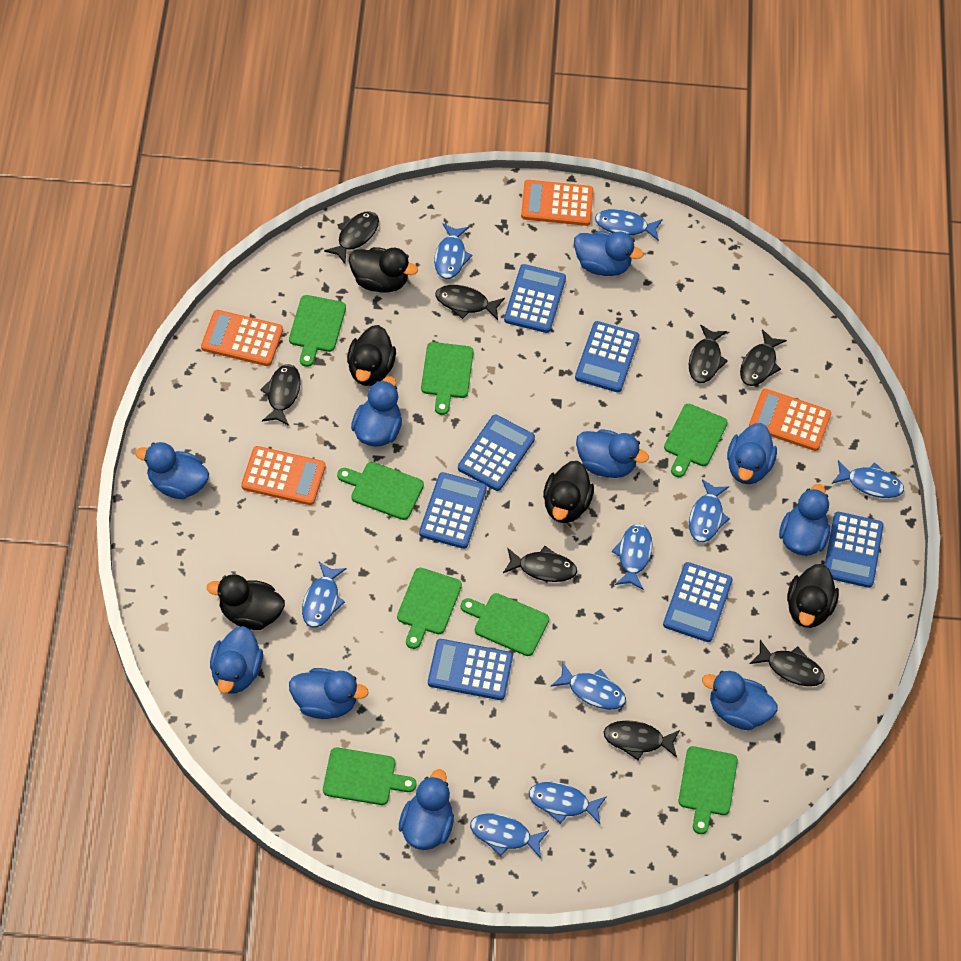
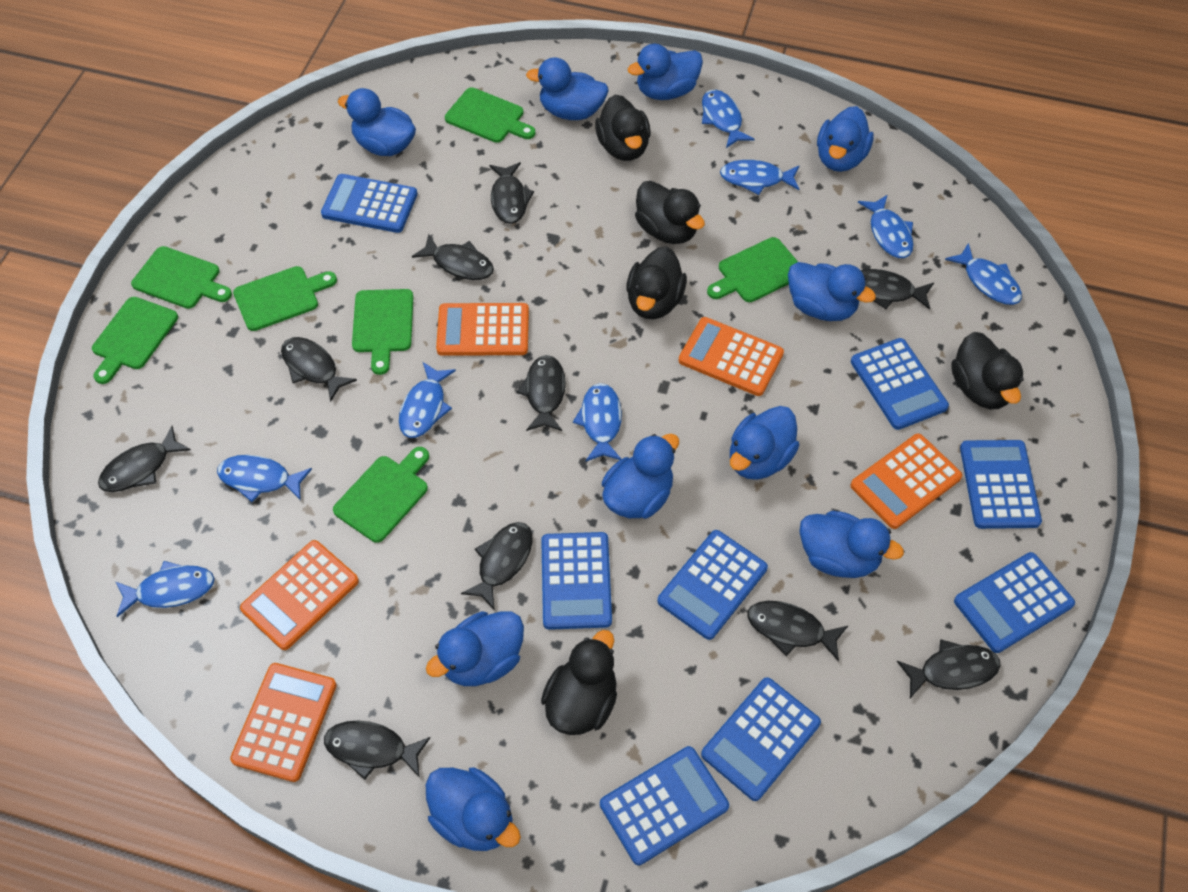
black fish: [260,364,301,426] [324,211,379,264] [435,285,505,320] [503,546,577,582] [604,720,680,760] [689,325,728,383] [740,329,787,386] [750,640,825,686] = 8 -> [98,426,191,492] [281,337,357,402] [324,721,431,780] [412,234,494,280] [461,522,532,609] [489,162,534,224] [517,355,566,431] [748,601,849,661] [861,269,934,310] [897,640,1001,698] = 10
blue calculator: [419,472,487,549] [428,639,513,700] [458,415,535,491] [504,264,566,333] [575,321,640,392] [663,562,733,642] [825,512,884,588] = 7 -> [321,174,417,233] [541,532,612,630] [600,746,729,865] [657,530,768,640] [701,677,821,801] [851,338,949,430] [954,552,1075,653] [960,440,1042,529] = 8
blue fish: [302,562,347,628] [434,223,472,279] [470,813,549,859] [529,782,607,824] [550,662,626,710] [595,209,663,241] [612,524,653,590] [689,479,730,542] [832,460,904,498] = 9 -> [115,561,215,617] [217,455,312,502] [399,362,456,438] [573,383,622,462] [702,89,755,148] [720,160,800,195] [858,195,914,258] [945,243,1022,305] = 8
green cutting board: [289,295,346,367] [323,748,416,805] [337,462,424,520] [397,568,462,649] [421,342,474,415] [461,593,549,656] [664,404,728,477] [678,746,738,834] = 8 -> [92,297,178,384] [131,246,232,309] [233,266,337,331] [333,447,429,543] [352,289,413,375] [445,88,535,143] [707,237,798,302] = 7
orange calculator: [201,310,283,366] [241,446,326,505] [521,180,594,226] [749,389,831,451] = 4 -> [230,663,337,782] [240,540,359,650] [436,303,529,356] [679,317,784,396] [850,434,962,529] = 5

